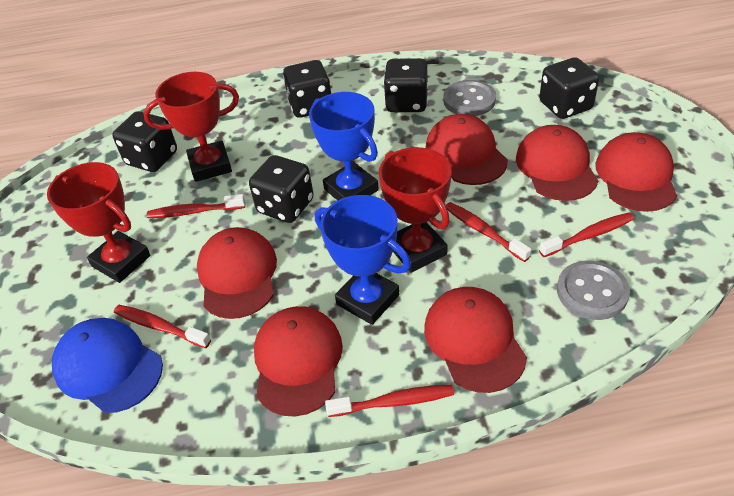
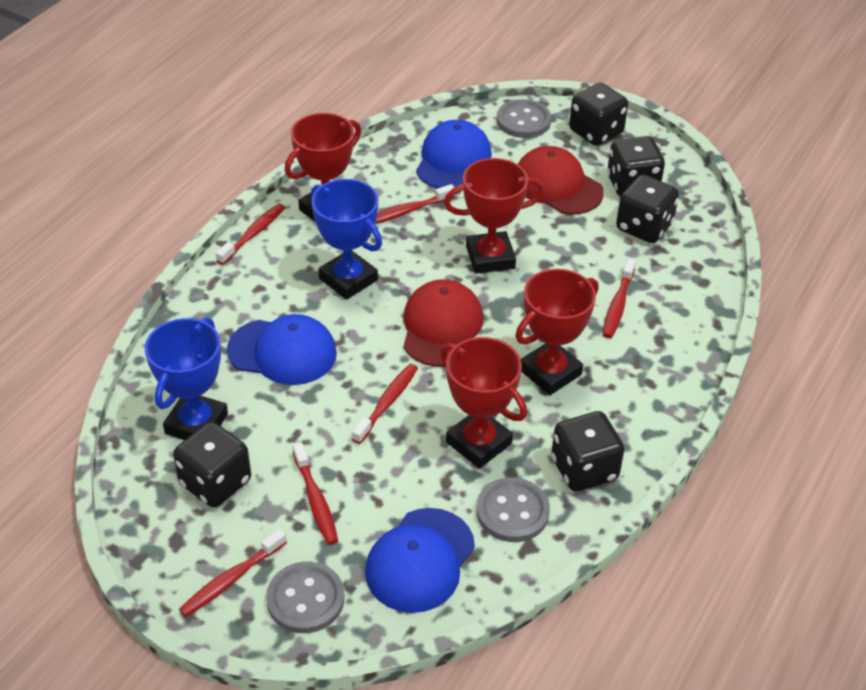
blue cap: [52,318,163,413] = 1 -> [227,314,337,385] [365,508,475,613] [416,120,492,189] = 3
grey button: [443,80,496,116] [557,260,630,320] = 2 -> [266,562,344,633] [476,477,550,542] [496,99,551,138] = 3
red cap: [197,227,277,319] [254,306,343,417] [424,287,527,393] [425,114,508,185] [516,125,599,201] [595,132,677,212] = 6 -> [403,279,483,367] [518,146,604,215] = 2
red toothbrush: [114,305,211,348] [147,194,245,218] [325,385,454,417] [445,202,531,262] [539,212,634,257] = 5 -> [179,529,287,617] [216,204,285,265] [292,442,338,545] [352,364,418,444] [375,184,455,224] [603,258,636,338] = 6
red trophy: [47,162,151,283] [143,72,239,182] [379,147,452,273] = 3 -> [285,113,361,221] [440,337,527,468] [444,158,544,274] [515,269,599,395] = 4

